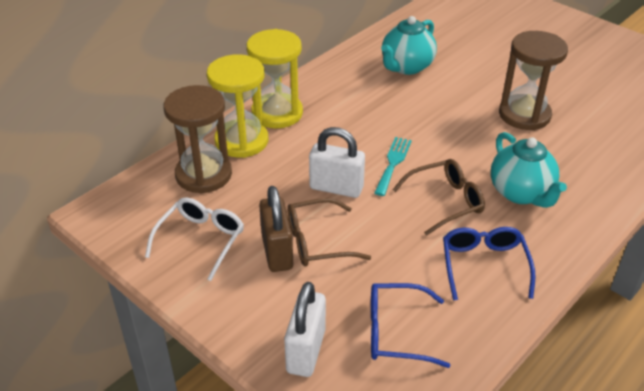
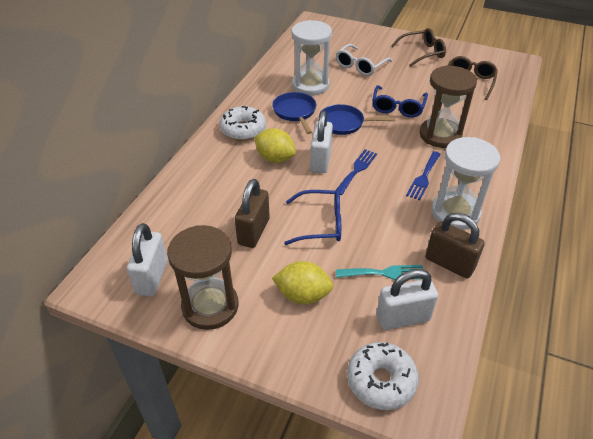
blue fork: none = 0 -> [335,149,377,195] [406,151,441,200] = 2
blue pan: none = 0 -> [272,92,316,134] [319,104,395,135] = 2
brown padlock: [259,186,293,272] = 1 -> [235,179,270,248] [426,213,485,278] = 2
turquoise teapot: [381,16,437,75] [491,132,567,208] = 2 -> none = 0
white donut: none = 0 -> [220,106,266,141] [347,342,419,410] = 2
white hourglass: none = 0 -> [292,20,332,96] [431,137,500,230] = 2
white padlock: [284,282,326,377] [309,127,365,198] = 2 -> [127,223,168,296] [310,111,333,173] [377,269,438,330] = 3
yellow hourglass: [207,54,268,158] [247,29,303,128] = 2 -> none = 0
yellow lemon: none = 0 -> [254,128,296,163] [272,261,333,304] = 2

